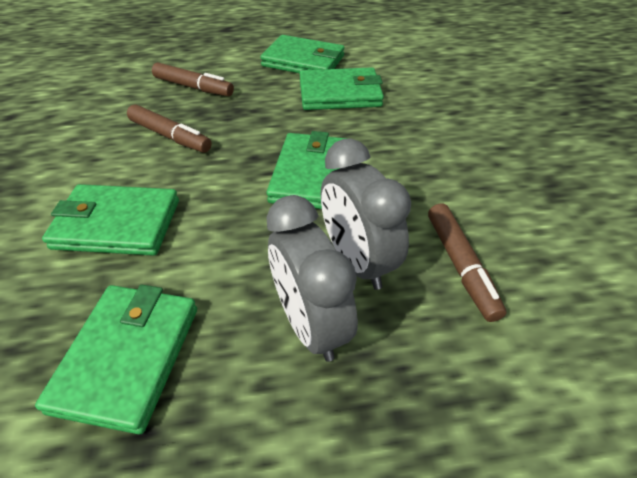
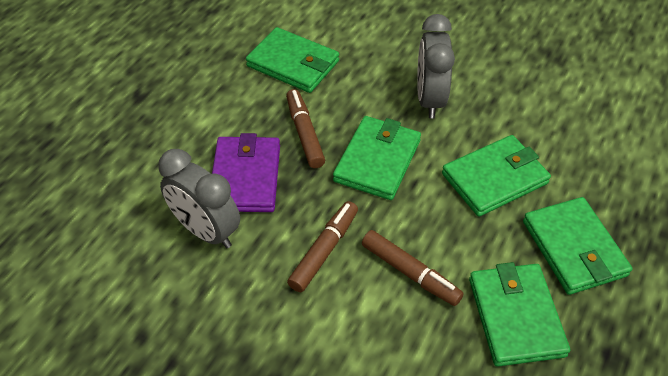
purple wallet: none = 0 -> [212,133,280,212] = 1

